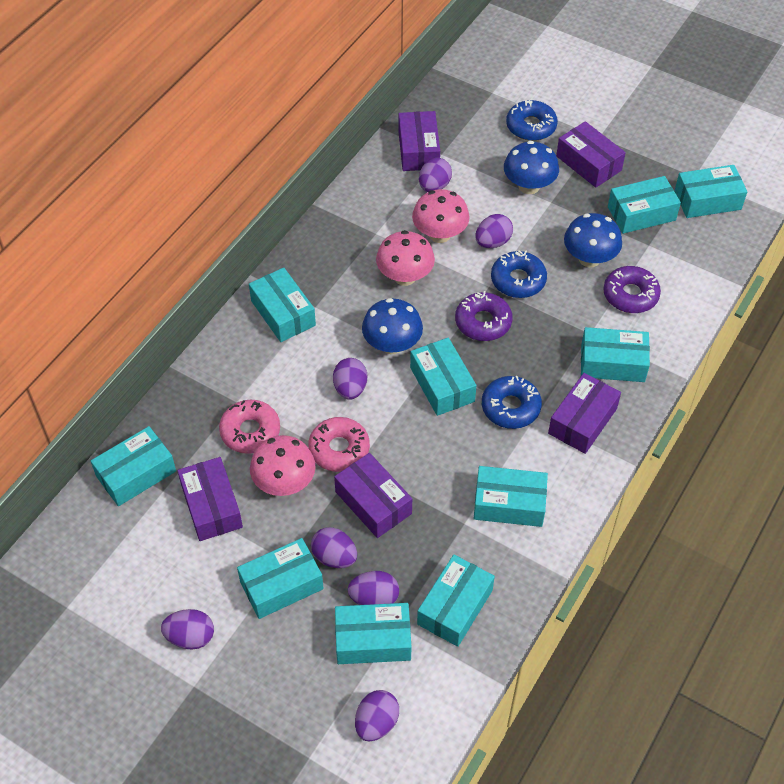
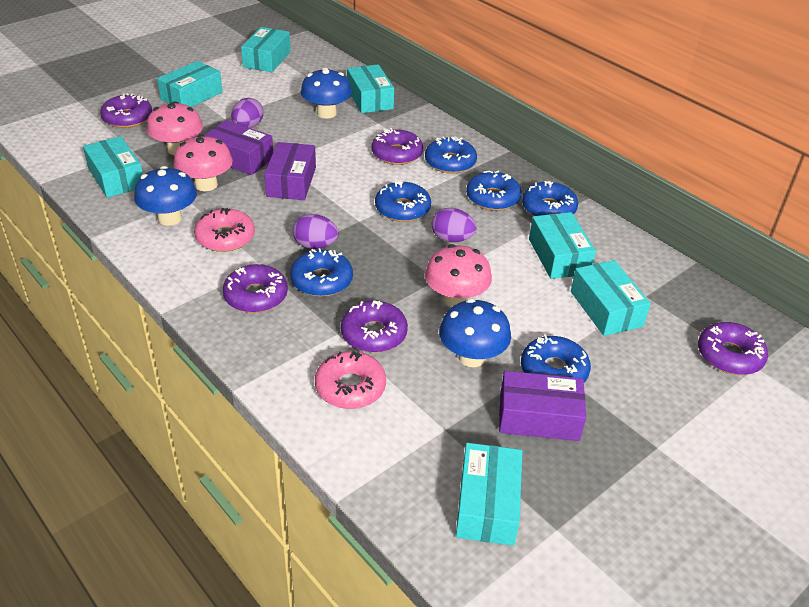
blue donut: [482,376,542,429] [491,250,547,298] [506,100,558,141] = 3 -> [290,248,353,297] [375,181,431,222] [425,136,477,174] [466,170,522,211] [521,334,591,383] [522,181,578,216] = 6
purple box: [177,457,243,541] [334,453,412,538] [398,111,440,171] [548,373,621,454] [556,121,626,188] = 5 -> [204,120,273,175] [264,142,316,200] [499,371,586,441] = 3
purple donut: [455,291,513,341] [603,266,661,313] = 2 -> [100,93,152,128] [223,264,288,313] [341,300,408,353] [372,128,423,165] [698,322,768,375] = 5
purple egg: [161,609,214,650] [311,527,357,568] [333,358,367,400] [348,571,399,605] [355,690,399,741] [419,158,452,192] [475,214,513,248] = 7 -> [231,98,263,128] [293,214,339,249] [432,208,477,242] = 3
turquoise box: [91,426,176,506] [237,538,324,619] [249,268,316,342] [335,603,412,664] [410,338,477,416] [417,555,495,647] [474,466,548,527] [581,327,650,382] [608,176,681,234] [675,165,747,218] = 10 -> [83,136,143,198] [157,61,223,107] [241,27,291,72] [347,64,394,113] [456,443,522,546] [529,212,596,279] [571,260,651,336] = 7

